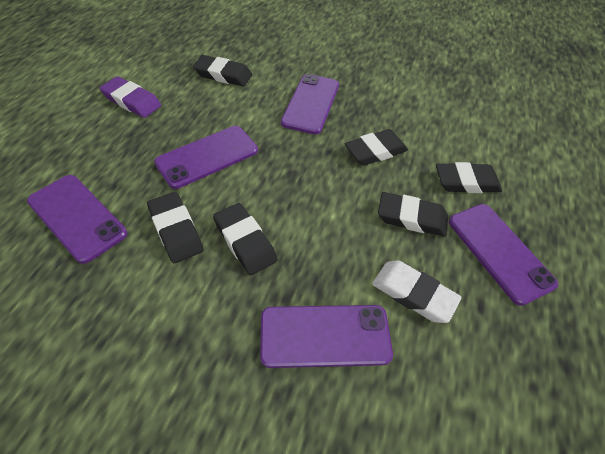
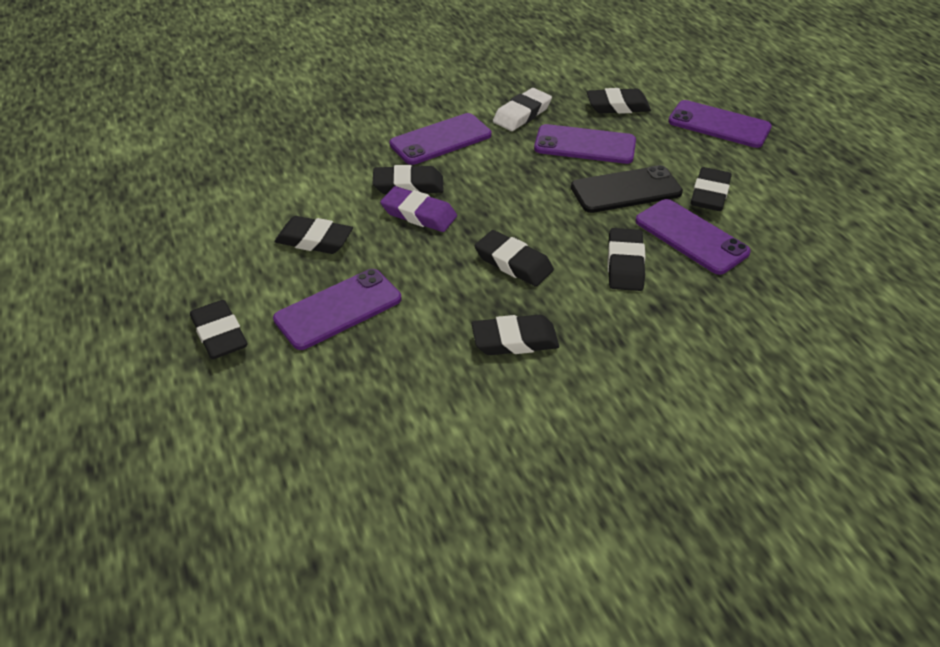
black eraser: [147,192,203,263] [193,55,252,87] [213,203,277,275] [345,129,408,166] [378,192,448,237] [436,162,502,193] = 6 -> [190,300,247,359] [274,216,353,254] [372,165,444,194] [471,315,559,355] [475,230,554,287] [587,88,651,114] [608,228,645,291] [691,167,732,211] = 8
black phone: none = 0 -> [571,165,683,213] = 1

